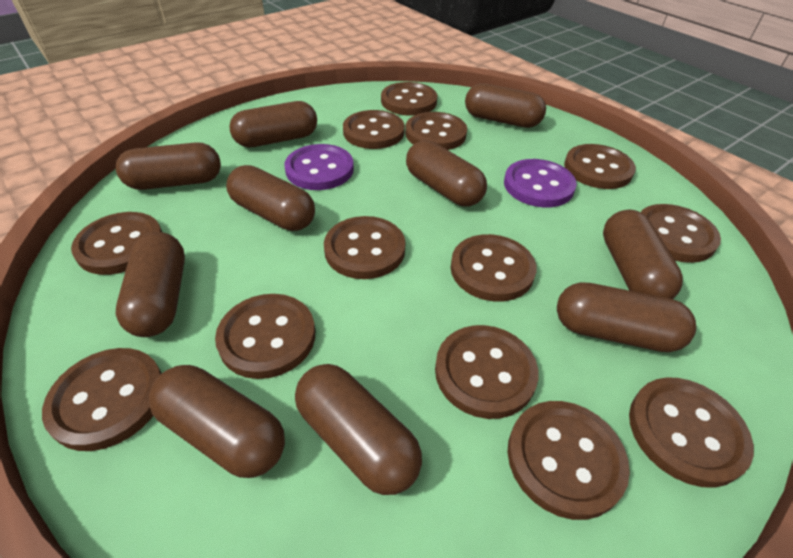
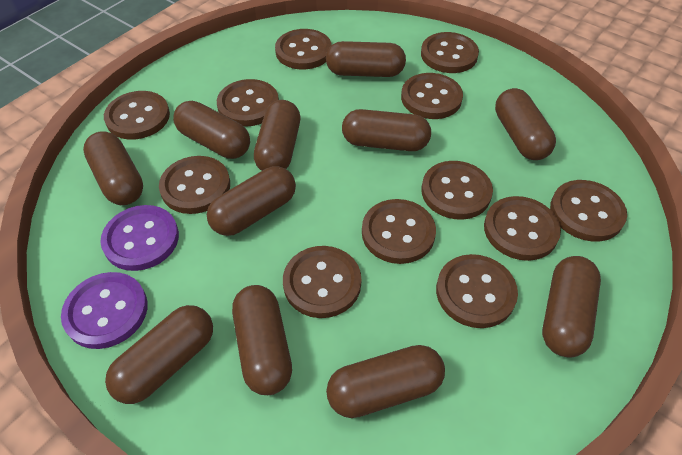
brown button: [42,348,162,451] [71,212,162,275] [215,294,315,379] [324,216,406,279] [343,110,405,149] [381,82,437,116] [405,112,467,150] [435,325,539,419] [451,234,537,302] [507,401,630,520] [564,144,636,189] [629,377,754,488] [641,204,721,263] = 13 -> [104,91,170,140] [159,156,230,214] [217,79,279,126] [275,29,332,69] [283,246,361,318] [362,199,436,264] [401,73,463,119] [421,32,479,73] [421,161,493,220] [436,254,518,328] [484,196,561,261] [550,180,627,241] = 12
brown capsule: [116,142,221,190] [116,232,185,337] [149,365,285,478] [226,165,315,231] [229,101,317,147] [295,364,422,495] [406,140,487,206] [465,83,546,128] [557,282,696,352] [603,209,683,299] = 10 -> [83,131,143,205] [105,305,213,404] [173,101,250,159] [207,166,296,236] [232,285,292,395] [254,100,300,171] [326,41,406,77] [326,345,445,418] [342,109,431,151] [495,88,556,160] [542,256,601,358] = 11

